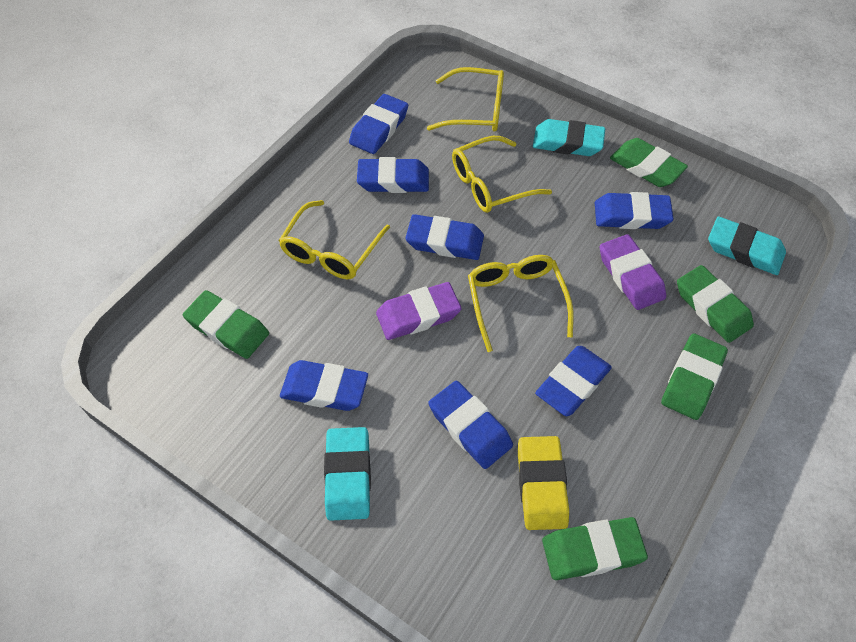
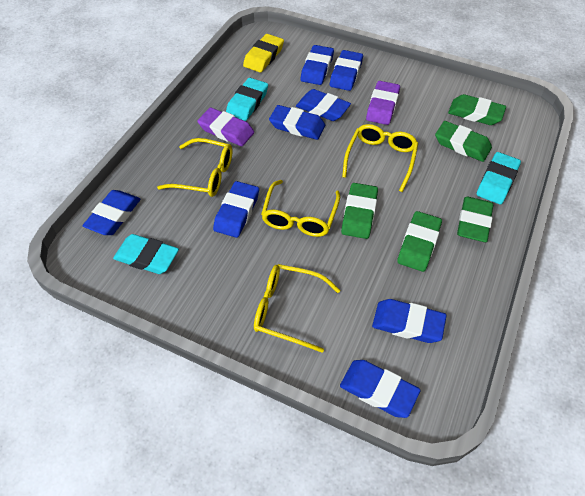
blue eraser: [280,360,368,411] [349,94,408,154] [357,157,429,193] [405,214,484,260] [428,381,513,469] [535,346,612,416] [595,192,673,229] = 7 -> [83,190,141,235] [213,181,259,238] [269,105,325,140] [296,89,351,121] [301,45,334,85] [330,50,363,91] [340,360,420,418] [372,299,446,343] = 8

